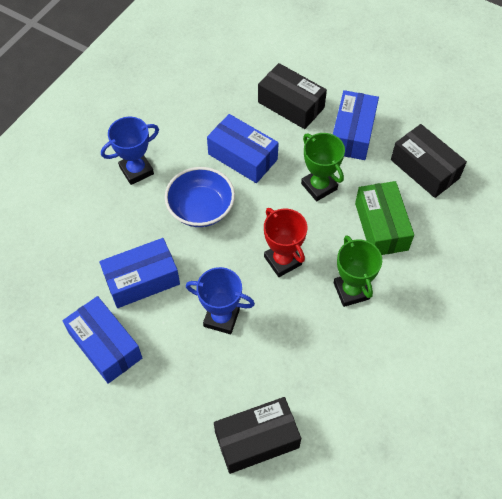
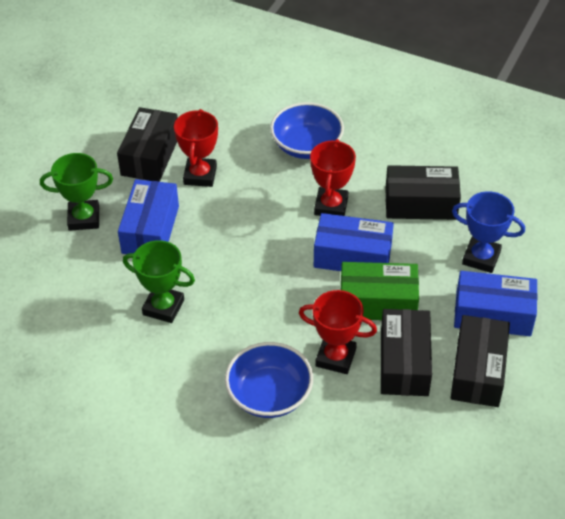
black box: [214,397,301,474] [258,63,327,129] [391,124,467,198] = 3 -> [117,107,178,182] [381,309,432,396] [385,165,461,220] [451,315,510,407] = 4
blue bowl: [165,167,235,227] = 1 -> [225,342,313,418] [270,102,344,159] = 2
blue box: [62,296,142,384] [99,238,180,308] [207,114,279,183] [333,90,379,160] = 4 -> [118,179,179,254] [314,213,394,271] [454,271,537,336] = 3
blue trophy: [101,117,159,185] [186,267,255,334] = 2 -> [452,191,525,273] = 1
red trophy: [264,208,307,277] = 1 -> [174,109,218,187] [299,290,377,374] [310,139,356,216] = 3

